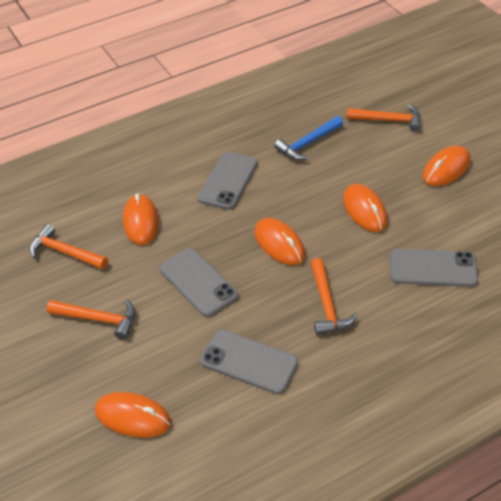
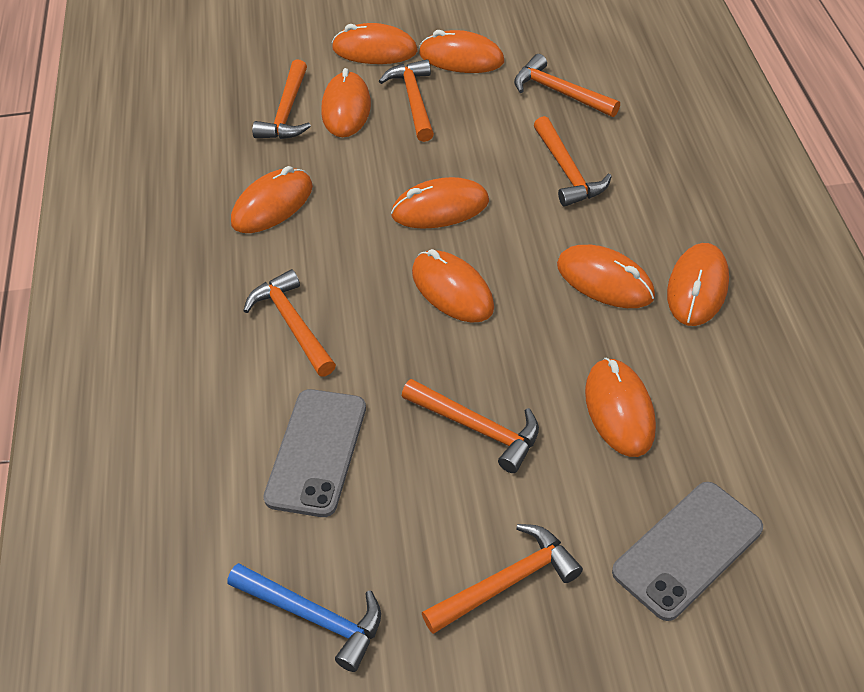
grey phone: [159,248,238,317] [198,152,257,210] [200,330,298,394] [390,249,478,287] = 4 -> [263,389,366,517] [612,482,763,621] = 2
orange hammer: [29,224,108,269] [46,300,135,340] [311,258,357,335] [347,104,421,132] = 4 -> [243,269,336,376] [252,60,311,139] [379,59,434,142] [402,379,539,473] [422,524,583,634] [514,54,620,117] [534,116,612,207] = 7
orange mouse: [95,392,171,438] [123,193,159,245] [255,218,305,265] [343,184,388,232] [423,146,470,186] = 5 -> [231,166,313,233] [321,68,371,137] [332,23,418,64] [391,177,489,229] [412,249,494,323] [419,30,504,73] [557,245,655,308] [585,358,656,457] [667,243,729,326] = 9

